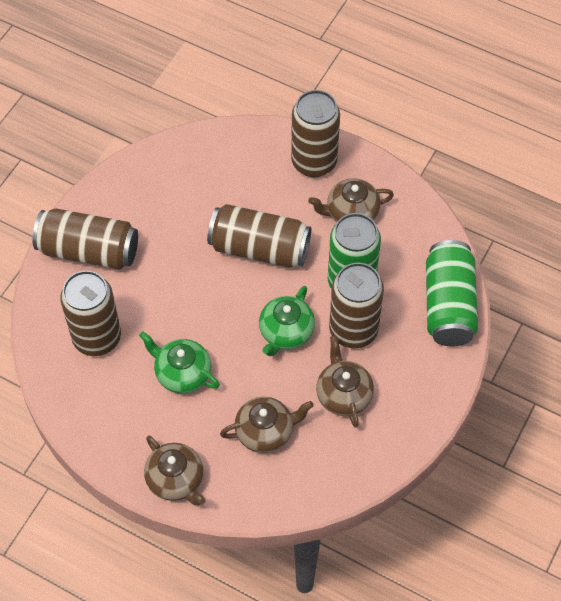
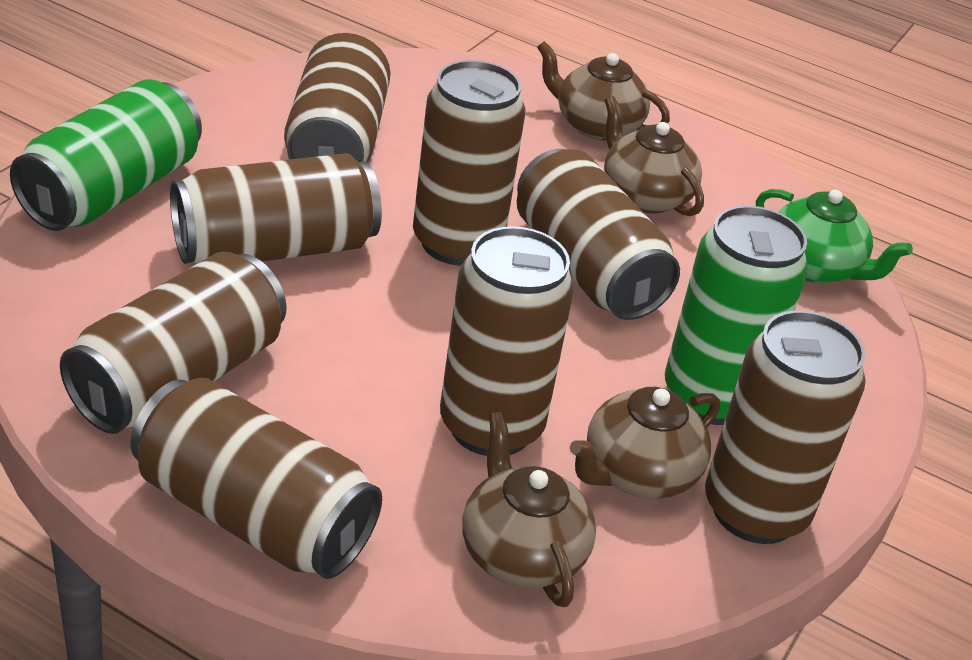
brown can: [33,209,138,270] [60,270,121,356] [207,204,311,268] [291,90,340,177] [329,263,384,348] = 5 -> [60,251,287,434] [130,378,382,579] [170,153,382,264] [284,33,390,163] [413,60,525,266] [440,226,574,456] [517,149,680,320] [705,311,866,544] = 8
green teapot: [139,331,220,394] [259,286,315,356] = 2 -> [756,189,913,283] = 1

